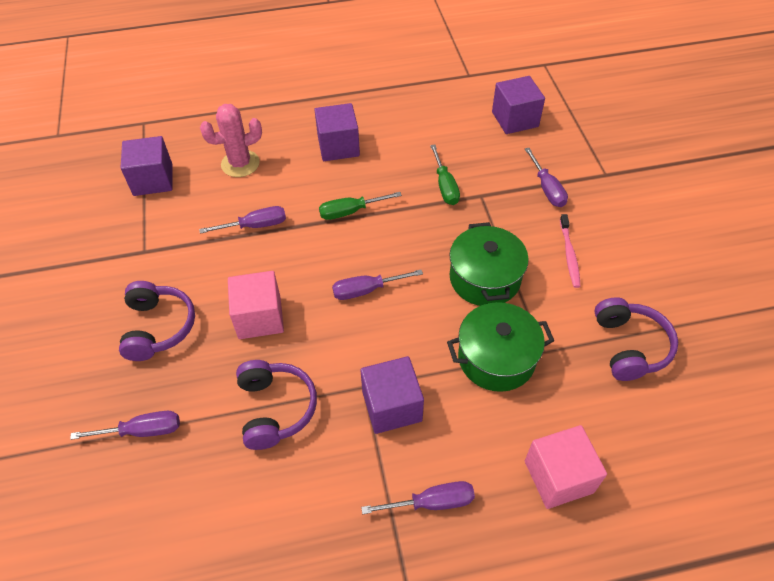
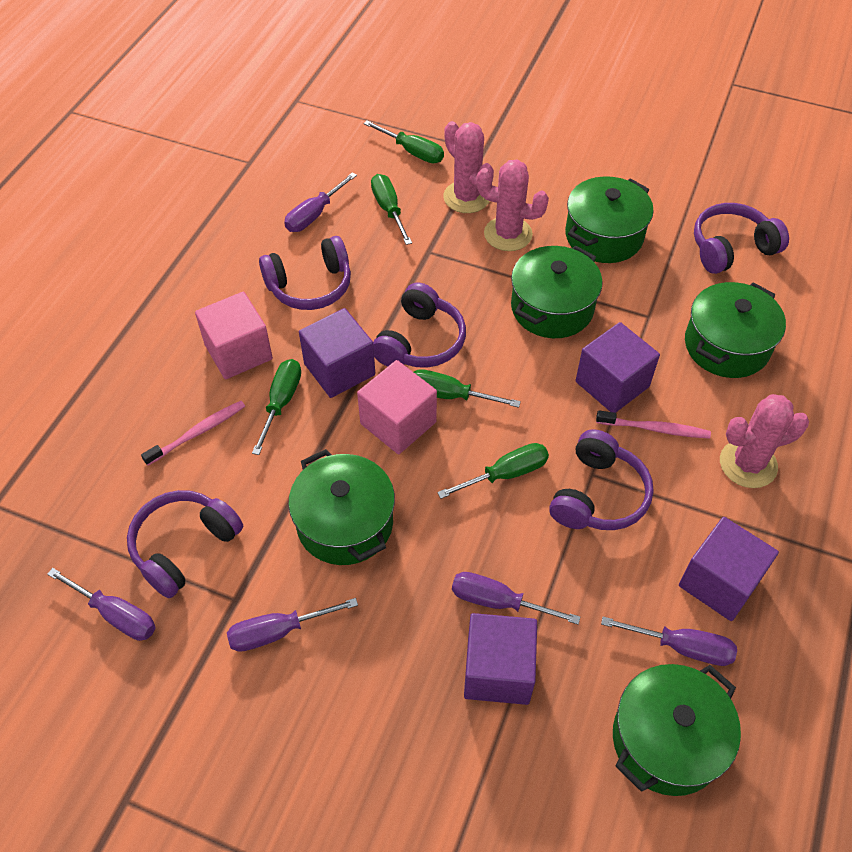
green pot: [447,302,555,392] [449,222,529,306] = 2 -> [288,449,395,565] [511,246,602,338] [565,176,654,263] [613,664,741,796] [685,282,786,378] = 5
green screwdriver: [319,192,402,220] [430,144,460,205] = 2 -> [252,359,301,455] [364,120,444,163] [371,174,412,245] [414,369,521,408] [437,443,549,499] = 5
pink cactus: [200,104,262,177] = 1 -> [443,121,494,213] [476,160,549,251] [720,394,809,488] = 3
pink toothbrush: [560,214,581,288] = 1 -> [141,401,245,466] [596,410,711,439] = 2
purple headphones: [119,281,195,361] [236,360,317,450] [594,297,678,381] = 3 -> [127,490,243,598] [259,236,351,310] [373,282,466,368] [549,429,654,530] [694,203,789,274] = 5

